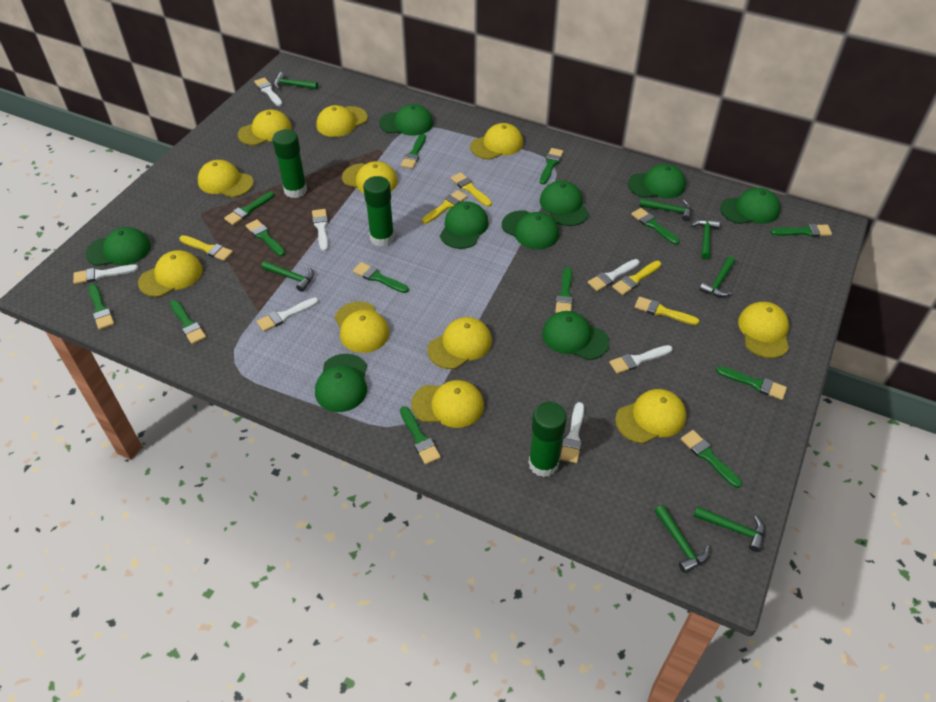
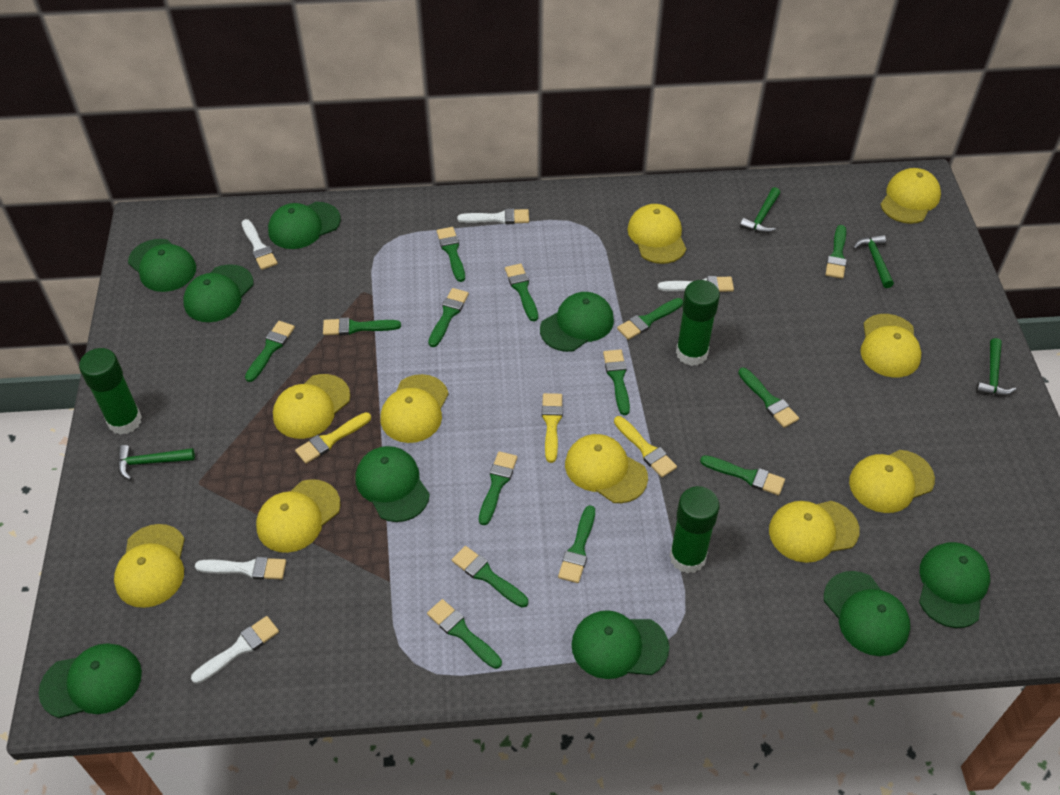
green brush: [88,284,114,330] [170,300,206,344] [224,192,274,225] [245,219,285,256] [353,262,409,293] [400,406,441,465] [401,134,426,169] [540,148,563,184] [555,267,573,313] [631,208,680,245] [681,430,742,488] [716,366,787,400] [771,224,832,237] = 13 -> [245,321,295,382] [323,317,401,335] [427,599,502,669] [428,288,469,347] [437,227,465,282] [452,546,528,608] [479,451,517,525] [505,264,538,321] [558,505,595,583] [603,349,630,415] [617,298,683,340] [700,455,785,495] [738,368,799,428] [825,225,847,279] = 14
green hammer: [261,261,314,292] [274,72,318,89] [640,198,692,221] [654,505,709,573] [691,219,720,259] [693,506,764,552] [699,256,735,297] = 7 -> [118,445,195,480] [740,187,780,233] [853,235,894,288] [976,338,1016,396] = 4
white brush: [73,265,139,284] [254,77,282,106] [257,297,319,332] [312,209,328,251] [560,402,584,463] [588,259,640,291] [609,345,673,374] = 7 -> [191,616,279,684] [195,557,286,580] [242,219,278,270] [457,208,529,224] [658,276,734,292] = 5
yellow brush: [179,235,233,261] [422,190,468,224] [451,172,492,207] [612,261,661,295] [634,297,700,325] = 5 -> [295,412,371,464] [542,393,563,463] [614,416,677,477] = 3
yellow cap: [138,250,203,297] [198,160,254,198] [238,109,292,146] [316,105,368,137] [335,302,389,353] [342,161,398,193] [411,380,484,428] [427,317,492,369] [470,123,523,160] [615,389,686,444] [738,302,789,358] = 11 -> [114,524,185,608] [256,479,341,553] [273,374,350,439] [381,374,449,443] [565,434,648,503] [627,204,686,264] [769,501,860,563] [849,450,935,513] [860,314,921,377] [880,168,941,224] = 10

